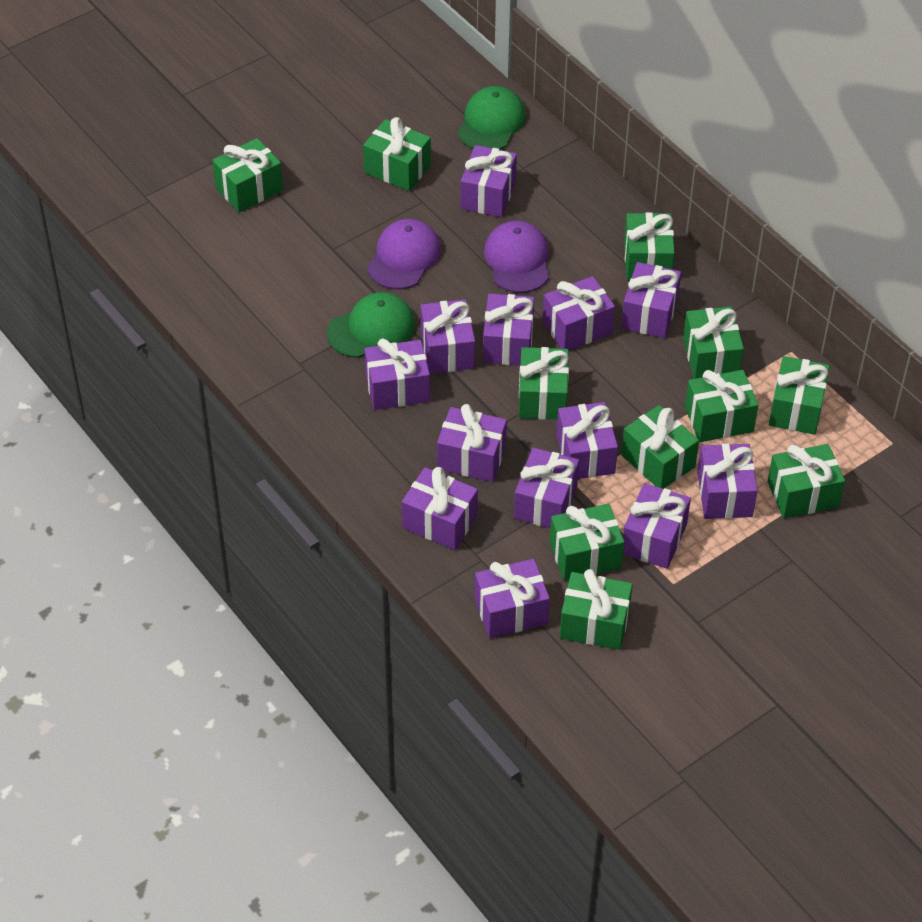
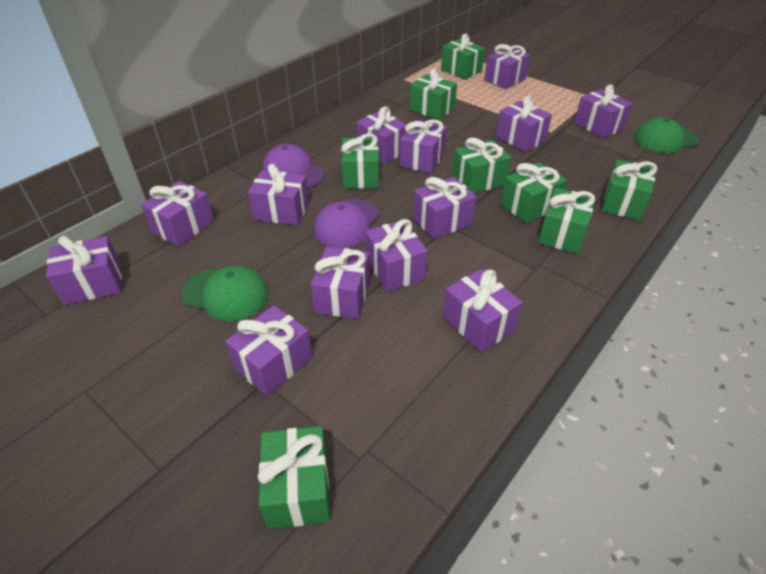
green gift: [212,138,283,212] [363,117,431,191] [518,347,569,420] [550,504,624,581] [560,569,633,650] [621,405,699,489] [624,212,675,281] [683,307,744,379] [685,370,759,442] [767,444,845,519] [769,356,830,435] = 11 -> [258,426,330,529] [341,133,379,189] [409,69,457,120] [441,34,485,80] [452,137,512,194] [501,163,567,223] [538,188,595,254] [601,160,657,220] = 8

